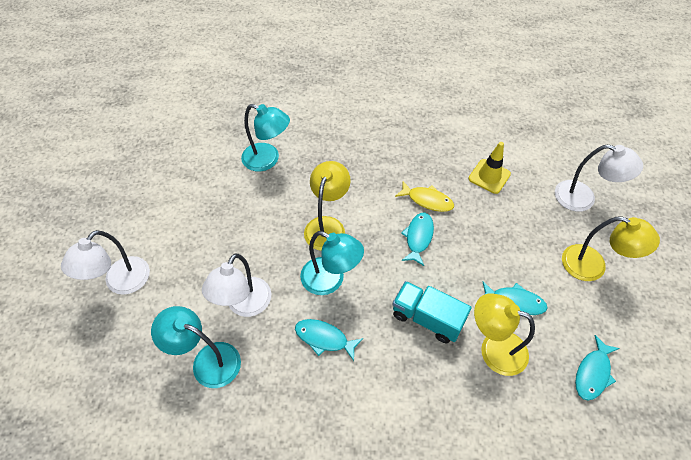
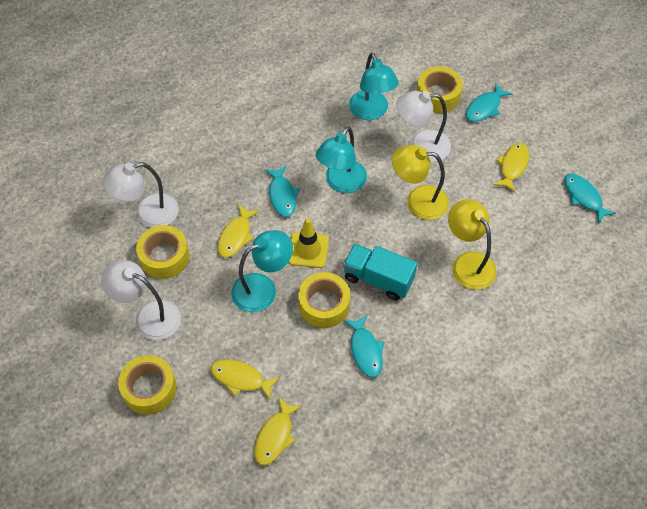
yellow fish: [395,181,454,212] = 1 -> [210,359,280,400] [218,204,260,258] [254,397,303,465] [494,143,529,193] = 4
yellow lamp: [304,161,351,251] [474,293,535,376] [562,217,660,281] = 3 -> [392,145,449,220] [448,199,496,290] = 2
yellow tape: none = 0 -> [118,355,177,415] [136,225,190,279] [298,272,350,328] [417,66,463,113] = 4

